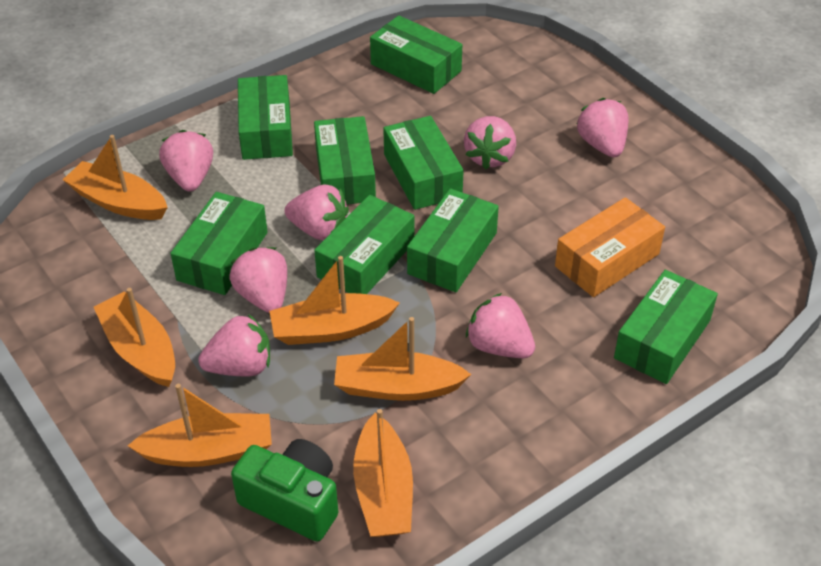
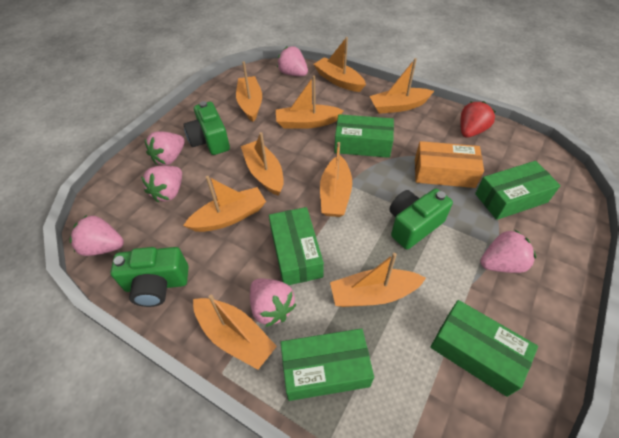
green box: [170,192,268,295] [238,75,293,160] [314,116,376,205] [314,195,414,294] [370,15,462,94] [383,116,464,210] [407,188,499,292] [614,270,718,384] = 8 -> [269,207,324,285] [280,328,374,401] [334,114,394,158] [430,300,538,397] [475,161,561,220] = 5
green camera: [231,439,338,541] = 1 -> [111,247,189,307] [183,101,230,155] [389,189,453,249] = 3
orange boat: [63,135,168,220] [94,288,175,387] [128,384,272,467] [269,256,400,345] [334,317,471,401] [353,409,413,537] = 6 -> [183,176,266,232] [193,295,277,370] [236,61,262,122] [241,132,283,196] [276,75,344,129] [314,37,366,92] [320,142,352,217] [330,253,426,307] [370,58,434,114] = 9
pink strawberry: [159,130,213,192] [198,314,270,376] [230,247,287,313] [285,185,349,240] [464,116,516,169] [466,293,535,358] [577,98,628,157] = 7 -> [69,215,124,256] [141,166,182,202] [145,131,185,165] [250,279,297,327] [277,46,308,76] [480,229,536,273] = 6
red strawberry: none = 0 -> [460,101,496,138] = 1

